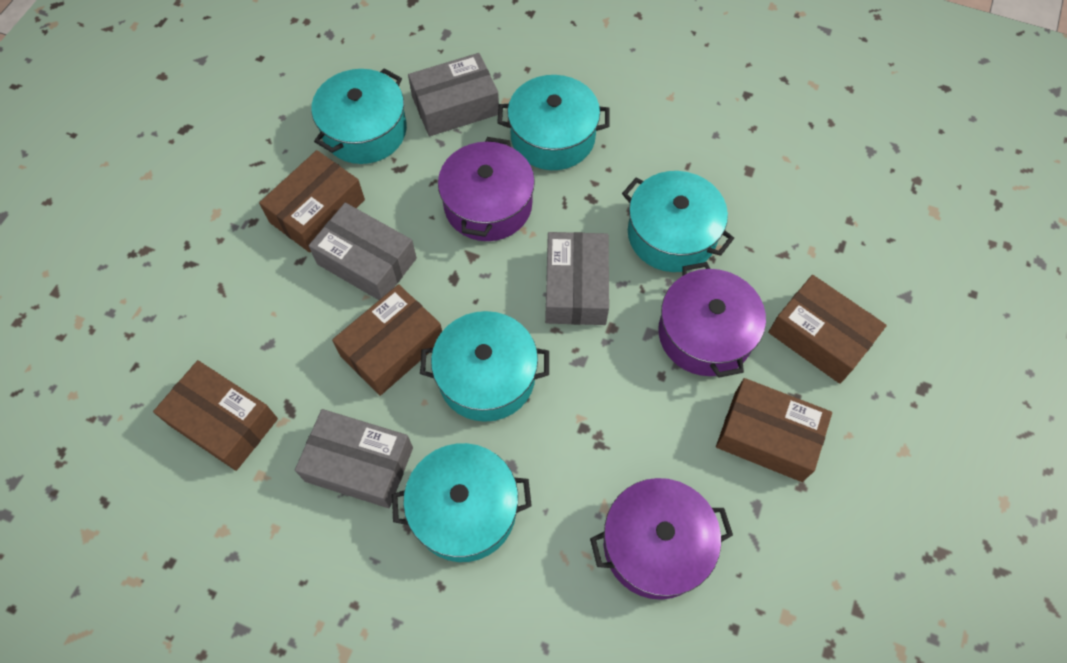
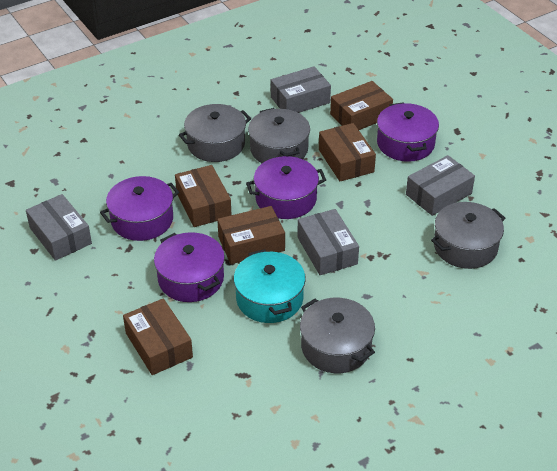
grey pot: none = 0 -> [179,104,251,162] [248,108,310,163] [300,298,375,373] [431,202,505,269] = 4
purple pot: [438,137,535,241] [590,478,733,600] [658,262,766,378] = 3 -> [100,176,179,241] [154,232,225,302] [246,156,326,219] [377,102,439,162] = 4
turquoise pot: [311,68,407,164] [392,443,532,562] [420,311,549,422] [497,75,610,170] [622,171,734,272] = 5 -> [234,249,306,323] = 1

